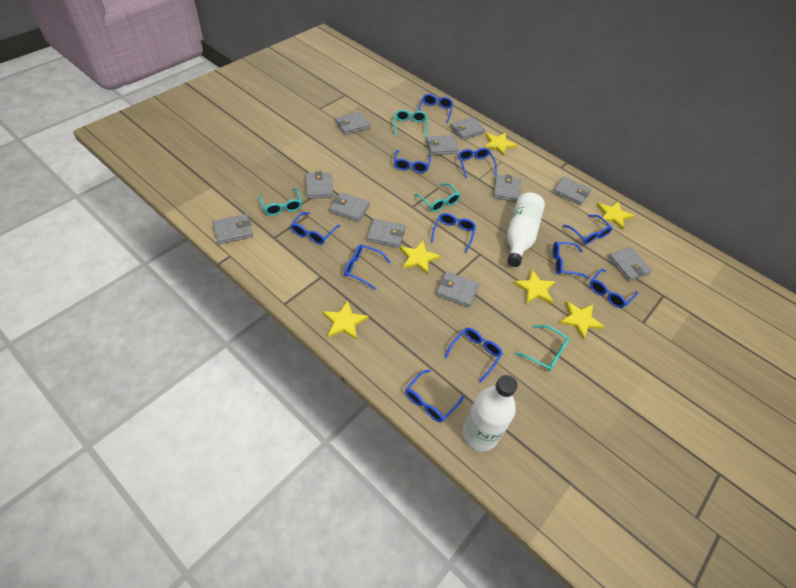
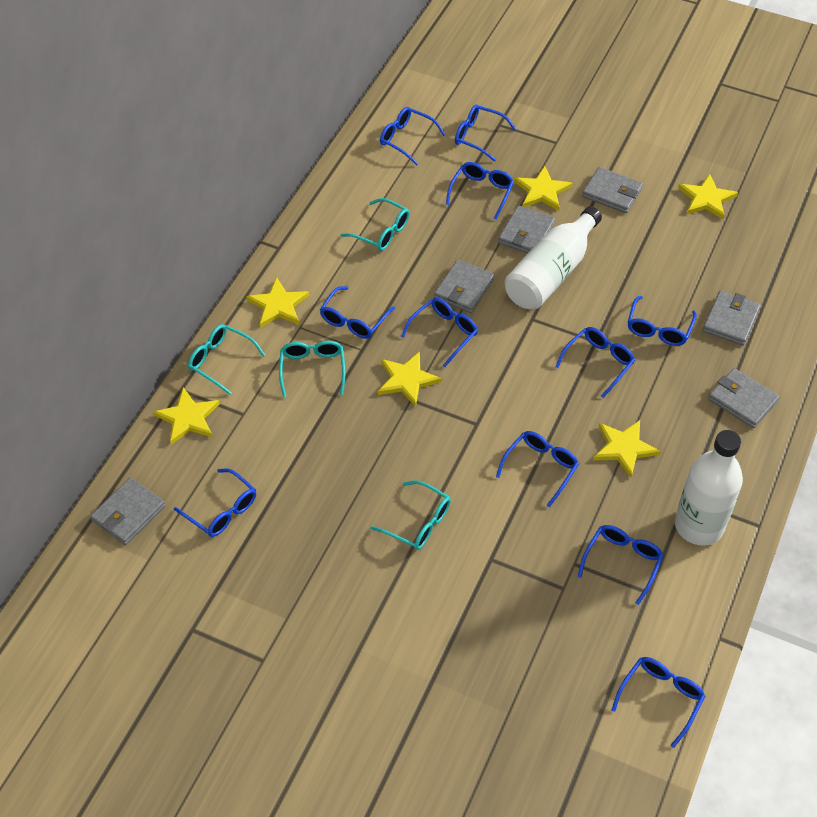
grey wallet: [212,214,253,244] [306,171,334,198] [330,192,370,222] [335,112,370,135] [367,219,406,248] [426,135,459,155] [436,271,479,308] [450,117,485,140] [493,174,521,202] [553,176,591,206] [608,247,652,281] = 11 -> [90,478,165,545] [434,260,495,313] [498,205,555,253] [582,167,643,213] [703,291,761,346] [708,368,780,428] = 6

